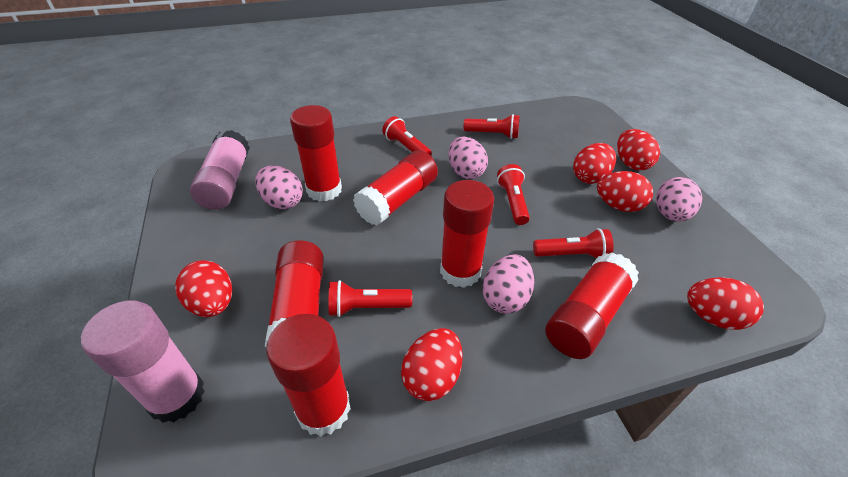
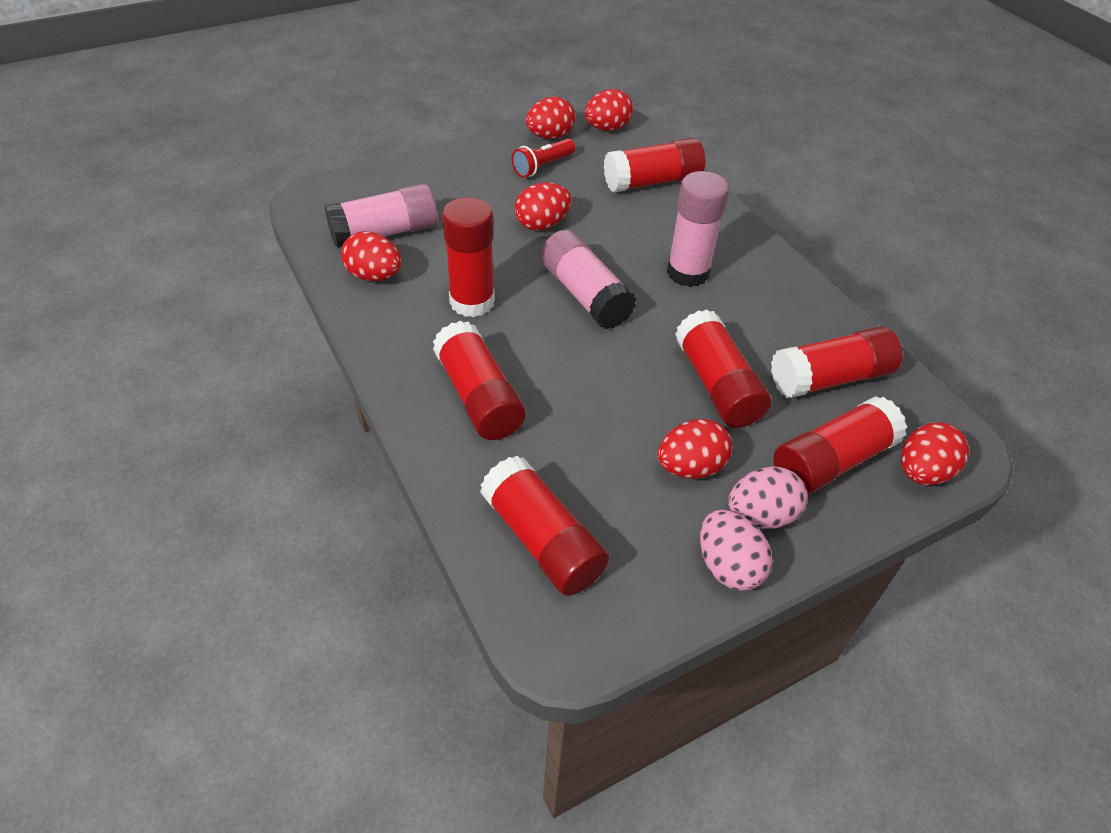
pink egg: [255,165,303,209] [448,137,488,179] [482,254,534,314] [656,177,702,222] = 4 -> [700,510,772,591] [728,466,808,529] = 2
pink glue stick: [81,300,205,423] [190,130,250,210] = 2 -> [325,184,437,249] [541,230,636,329] [667,171,729,287] = 3
red flashlight: [328,280,412,317] [382,116,432,156] [464,114,520,139] [497,164,530,225] [533,228,614,259] = 5 -> [512,139,575,178] = 1
red glue stick: [265,240,324,348] [266,314,351,437] [290,105,342,202] [353,150,438,225] [440,180,494,288] [546,252,639,359] = 6 -> [433,321,526,440] [442,197,495,317] [480,455,609,596] [604,138,705,193] [675,309,771,428] [771,326,902,398] [773,396,907,495] = 7

